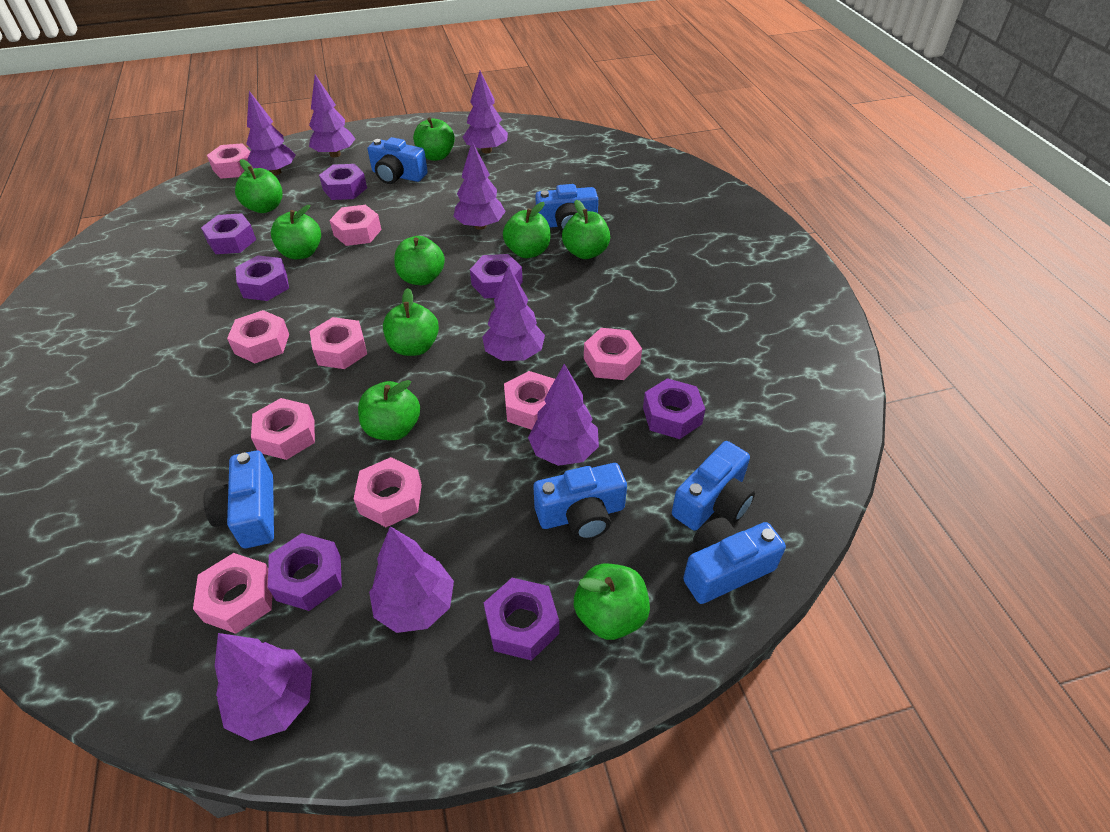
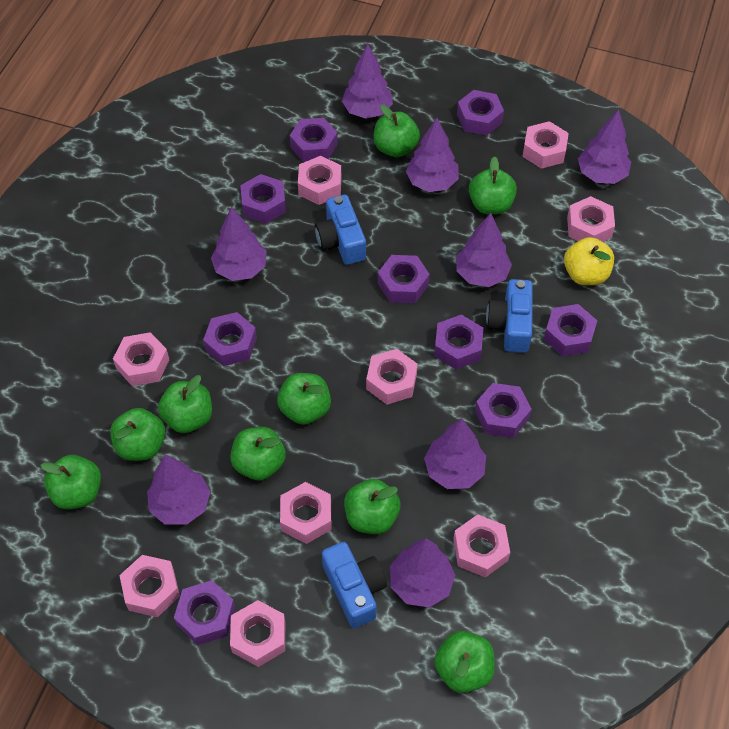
blue camera: [203,451,274,548] [367,137,428,184] [533,463,627,540] [535,184,598,232] [672,441,755,530] [683,518,786,604] = 6 -> [315,195,366,265] [322,542,387,628] [486,279,533,353] = 3
purple nut: [201,213,256,254] [235,255,289,301] [268,533,342,611] [319,164,367,200] [470,254,523,298] [484,578,559,661] [643,378,705,439] = 7 -> [174,580,235,645] [203,312,257,366] [240,174,286,224] [290,118,338,162] [378,255,430,303] [434,314,483,369] [457,90,504,135] [475,383,532,438] [544,304,597,357] = 9
yellow apple: none = 0 -> [564,237,614,285] = 1

